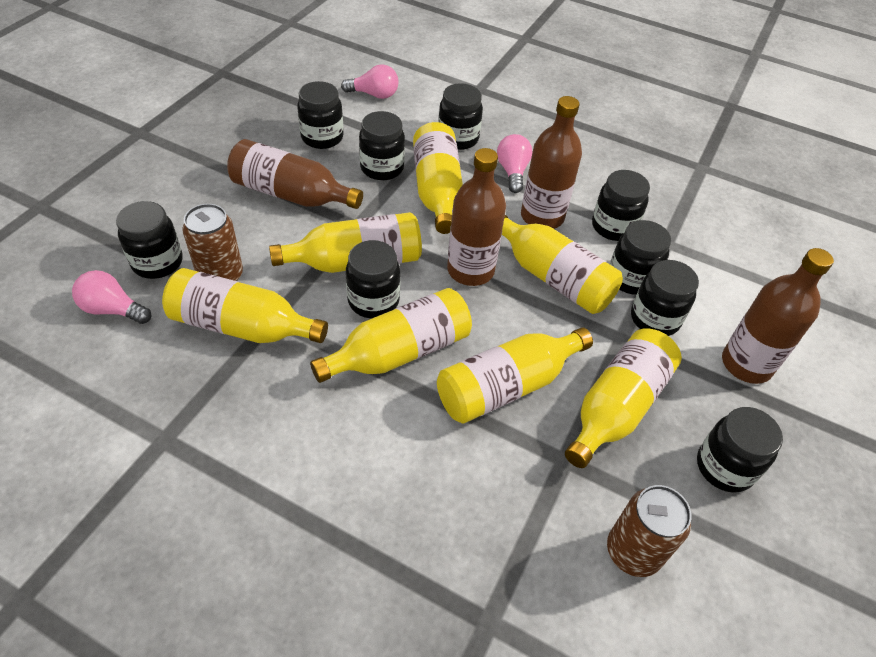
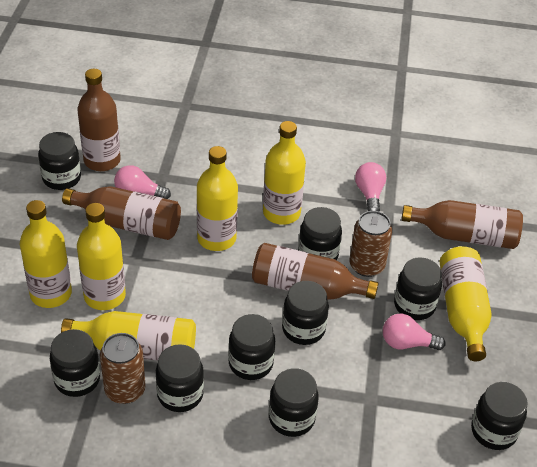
yellow bottle: [162,268,328,343] [269,212,422,273] [310,288,472,383] [413,122,463,234] [437,327,593,424] [502,215,623,314] [565,328,682,468] = 7 -> [20,200,72,308] [61,311,196,361] [77,203,126,310] [197,146,238,251] [263,121,306,225] [440,246,492,361] = 6

